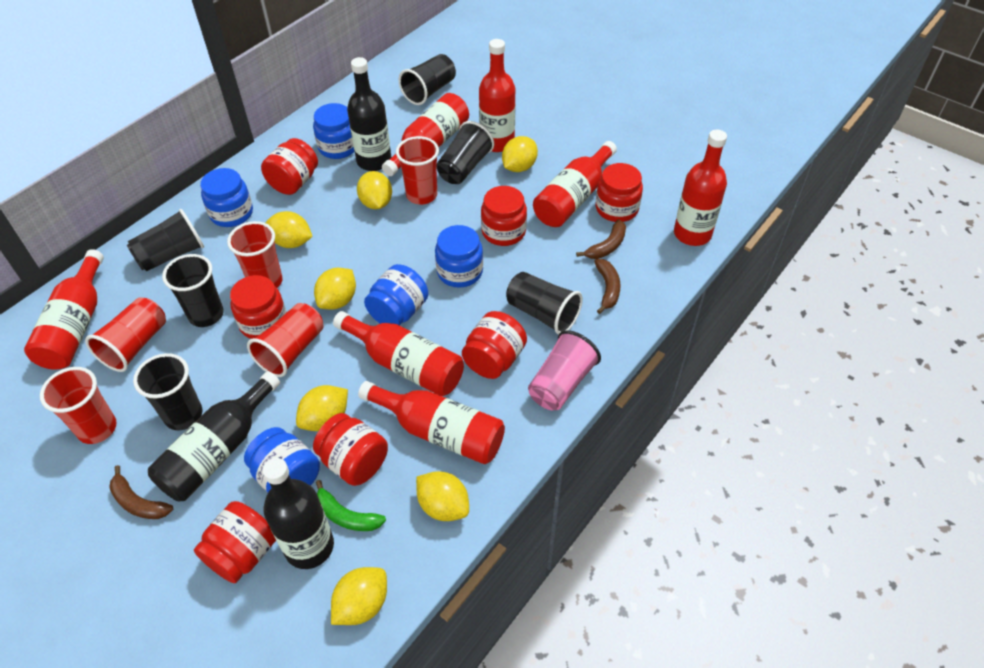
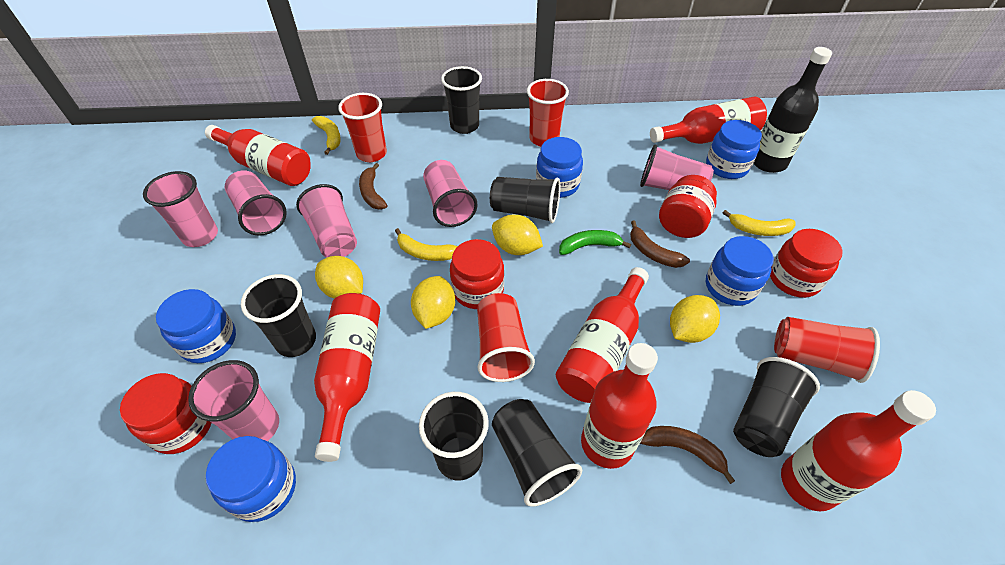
black bottle: [148,371,280,501] [262,458,334,569] [347,57,391,171] = 3 -> [753,47,832,173] = 1
pink cup: [528,330,601,411] = 1 -> [143,171,218,247] [188,360,279,441] [225,170,287,236] [296,184,357,257] [423,160,478,227] [640,144,714,190] = 6
red bottle: [24,249,104,370] [333,311,464,396] [358,381,505,464] [382,93,469,176] [479,39,515,152] [533,141,617,227] [674,130,727,246] = 7 -> [205,125,311,186] [314,293,380,462] [556,267,649,403] [581,343,658,469] [650,96,767,144] [781,390,936,511] = 6
red cup: [40,367,117,444] [85,297,166,372] [227,221,283,288] [247,303,324,377] [396,136,439,205] = 5 -> [338,93,387,162] [477,293,535,382] [527,79,569,147] [774,317,880,383] = 4
red jar: [194,501,276,583] [230,275,287,339] [261,138,318,195] [313,413,388,486] [462,311,527,379] [481,186,527,246] [596,163,643,222] = 7 -> [120,373,211,454] [450,239,504,309] [659,175,717,238] [770,229,842,298] = 4
yellow banana: none = 0 -> [312,116,341,155] [395,228,458,261] [722,210,796,236] = 3
yellow lemon: [266,211,313,248] [296,385,348,431] [314,268,356,310] [331,567,387,625] [357,171,392,209] [416,471,469,521] [502,136,538,172] = 7 -> [315,256,363,299] [411,276,455,329] [492,215,543,255] [670,295,720,343] = 4

